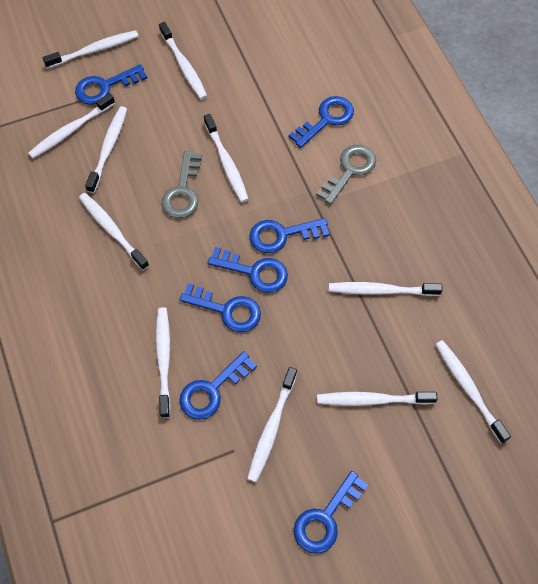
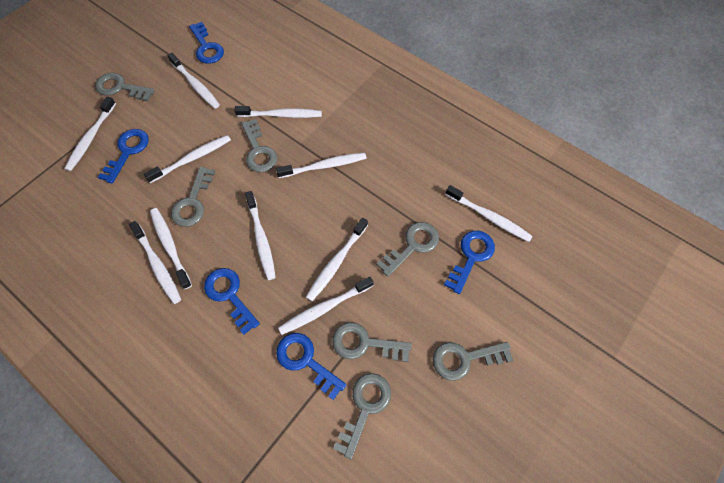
blue key: [75,64,147,105] [179,351,257,420] [180,283,261,332] [208,247,288,293] [249,218,329,253] [289,96,354,148] [294,471,368,554] = 7 -> [98,129,149,184] [189,22,224,64] [204,268,260,335] [276,333,346,400] [444,231,495,294] = 5
grey key: [161,151,202,218] [316,145,376,205] = 2 -> [95,73,155,101] [171,167,215,227] [241,119,277,172] [332,322,412,362] [333,373,391,459] [376,222,439,277] [433,342,513,381] = 7

